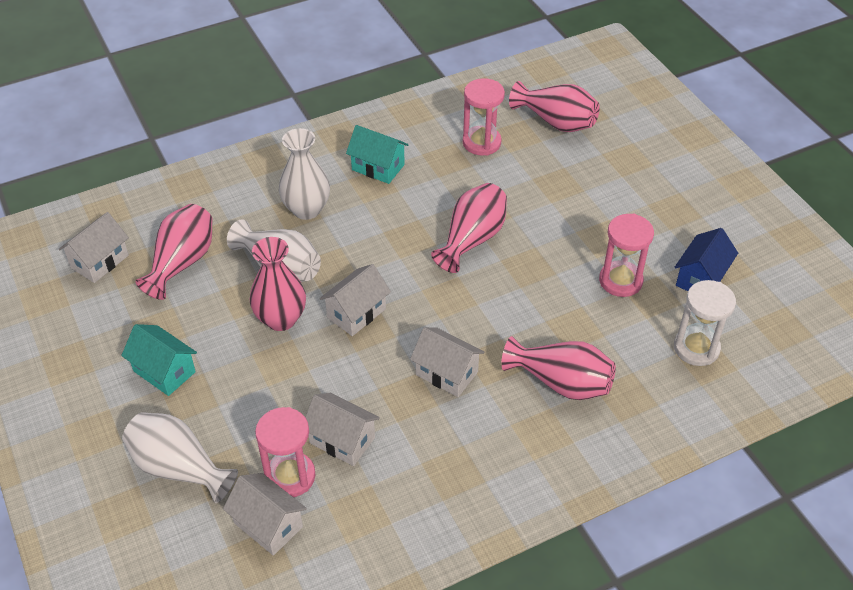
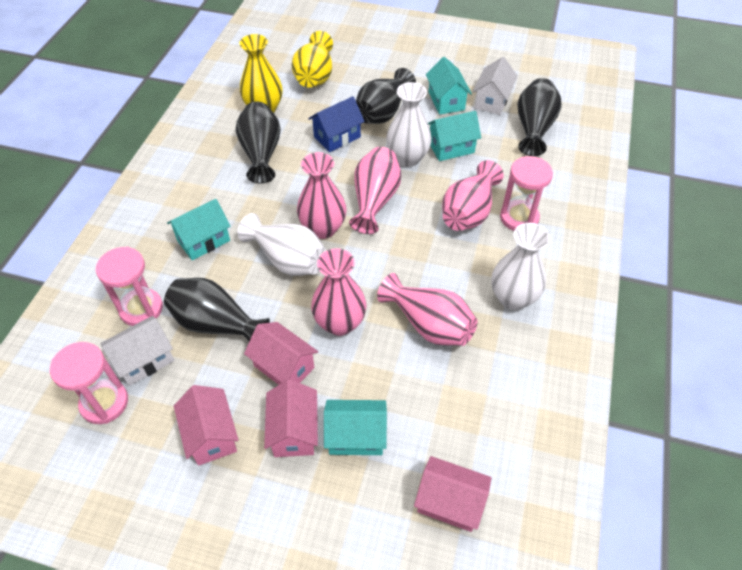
black vase: none = 0 -> [164,278,270,341] [236,101,281,183] [356,68,416,124] [517,78,561,156] = 4
pink house: none = 0 -> [174,385,239,466] [244,322,318,385] [264,379,318,457] [414,456,491,532] = 4
turquoise house: [121,324,197,396] [346,125,409,184] = 2 -> [167,199,231,261] [324,400,387,455] [426,57,472,115] [428,111,481,161] = 4
white hourglass: [674,280,736,366] = 1 -> none = 0
white house: [59,212,129,283] [223,473,307,556] [306,393,380,466] [319,264,391,336] [410,327,484,397] = 5 -> [101,316,174,386] [473,57,518,115] = 2
yellow vase: none = 0 -> [239,34,282,113] [292,31,333,88] = 2

